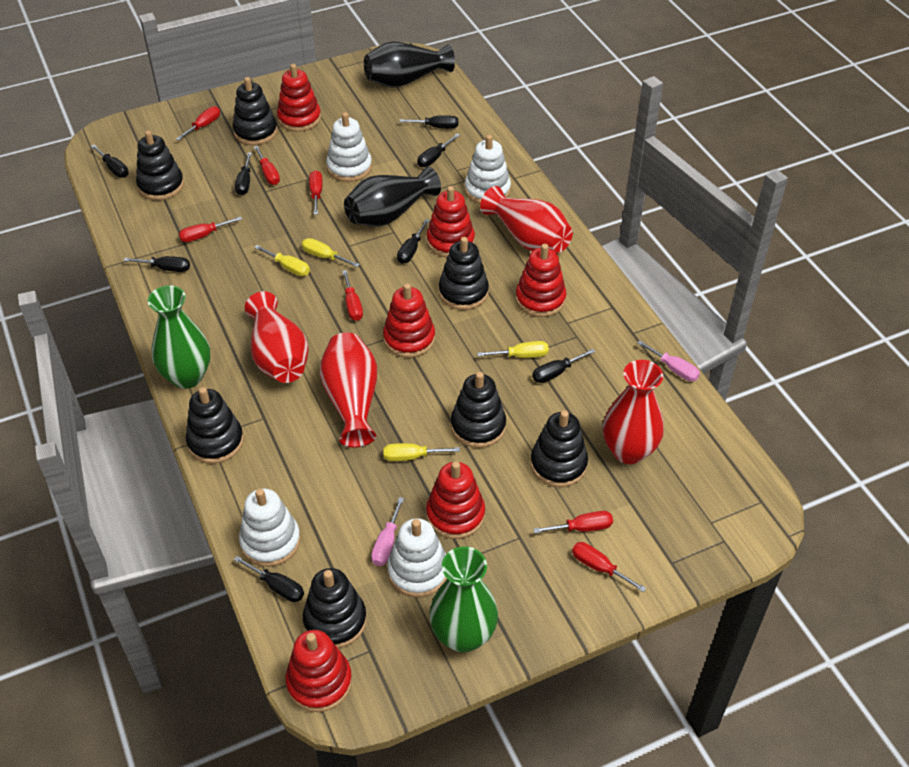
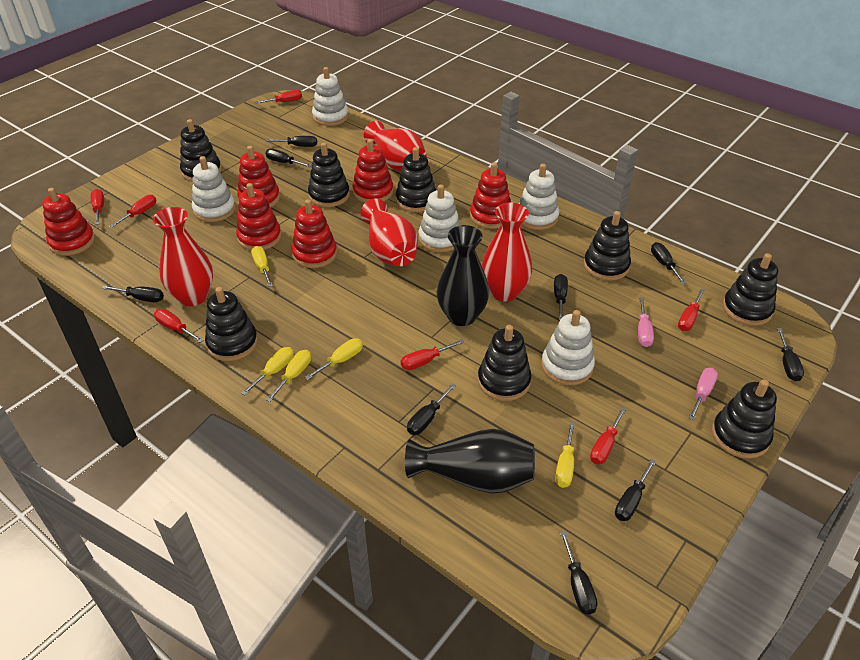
black screwdriver: [91,145,129,178] [124,256,190,272] [234,556,304,602] [235,152,252,195] [397,219,430,264] [400,115,458,128] [417,134,460,167] [532,349,595,383] = 8 -> [102,286,164,302] [266,136,317,147] [266,149,312,167] [407,384,456,435] [554,274,568,321] [560,531,597,615] [615,459,656,521] [651,242,686,284] [777,328,804,381] = 9
black stacking toy: [136,130,184,200] [186,387,244,464] [233,77,278,145] [303,568,367,648] [438,237,489,310] [451,372,506,448] [530,410,588,487] = 7 -> [180,119,222,182] [205,287,258,361] [308,142,350,207] [396,147,436,212] [478,325,532,401] [584,211,631,281] [712,379,777,459] [723,253,778,326] = 8
green vase: [148,285,210,389] [429,546,498,652] = 2 -> none = 0
white stacking toy: [239,489,301,567] [326,112,372,182] [387,518,447,598] [465,135,511,204] = 4 -> [192,156,236,222] [312,67,349,126] [419,185,460,252] [519,164,559,230] [541,310,595,385] = 5
yellow screwdriver: [254,245,310,276] [302,238,360,267] [383,443,460,461] [477,341,549,358] = 4 -> [241,347,294,396] [251,246,273,287] [266,350,311,402] [305,338,363,380] [555,422,575,488] = 5

